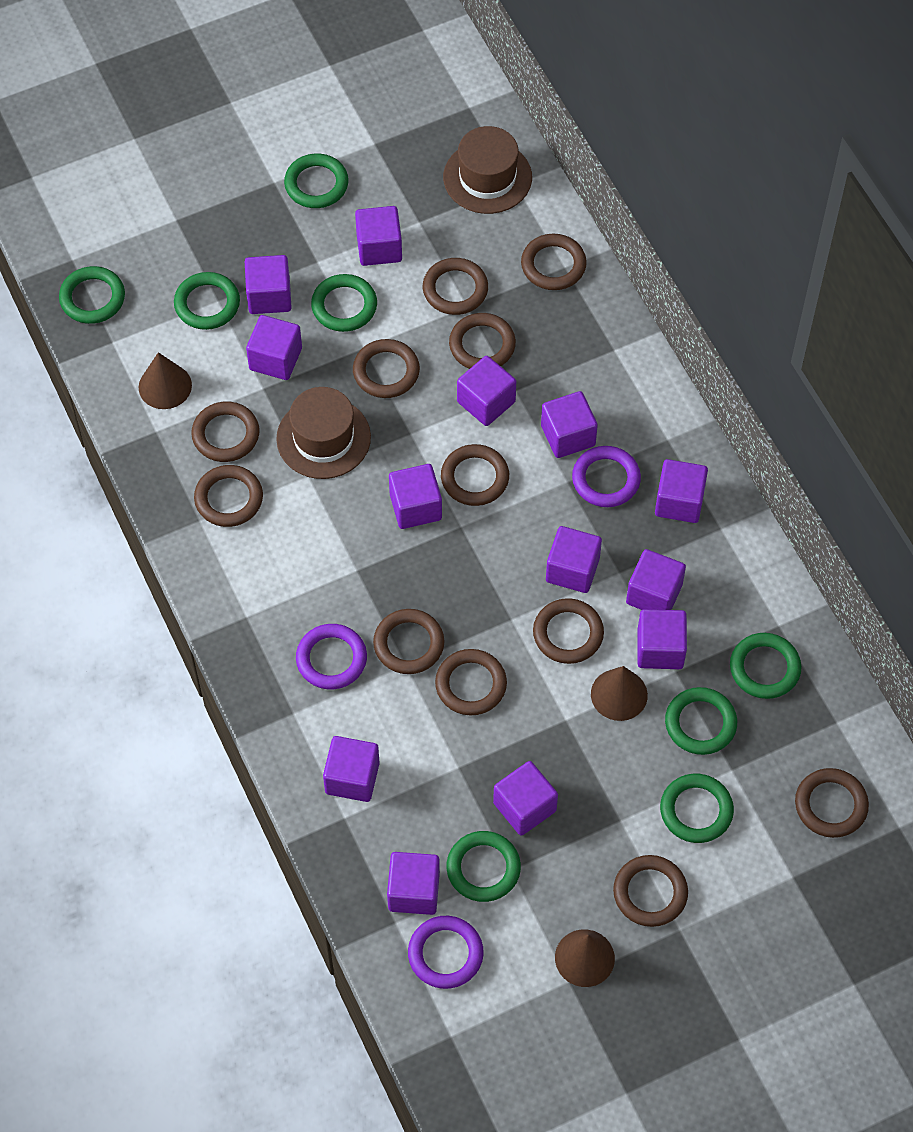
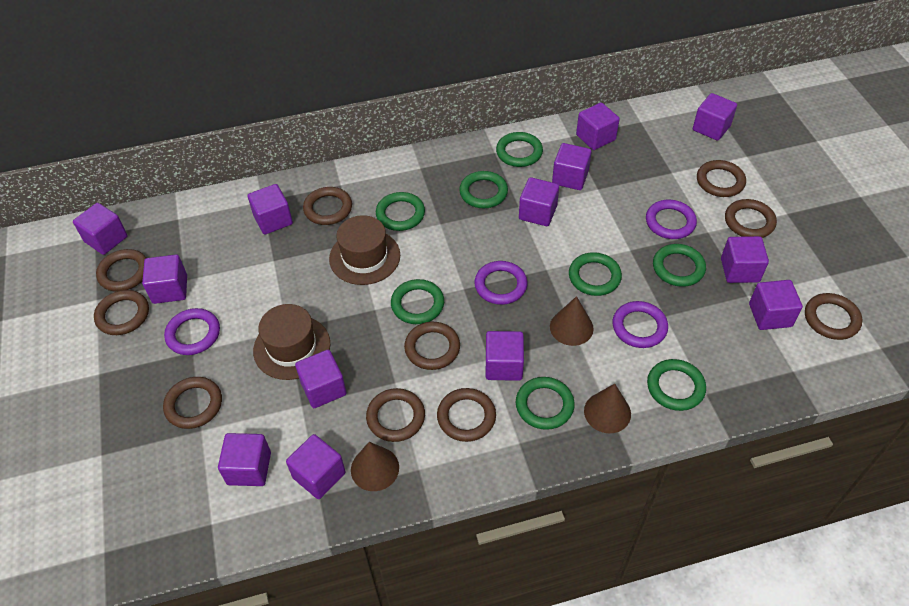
brown ring: [191,402,259,462] [194,465,263,527] [353,339,420,398] [373,609,444,674] [423,258,488,315] [435,649,507,715] [441,444,509,506] [449,313,516,369] [521,234,587,290] [533,598,604,664] [613,855,688,927] [795,768,869,838] = 12 -> [94,290,149,335] [96,249,147,292] [163,377,222,429] [303,187,352,225] [366,388,425,442] [404,322,460,370] [437,388,496,442] [697,160,746,197] [725,199,777,238] [805,293,863,340] = 10
purple ring: [296,624,367,689] [408,916,484,989] [572,446,641,507] = 3 -> [164,308,220,355] [474,261,528,305] [612,301,668,348] [646,200,697,239] = 4

